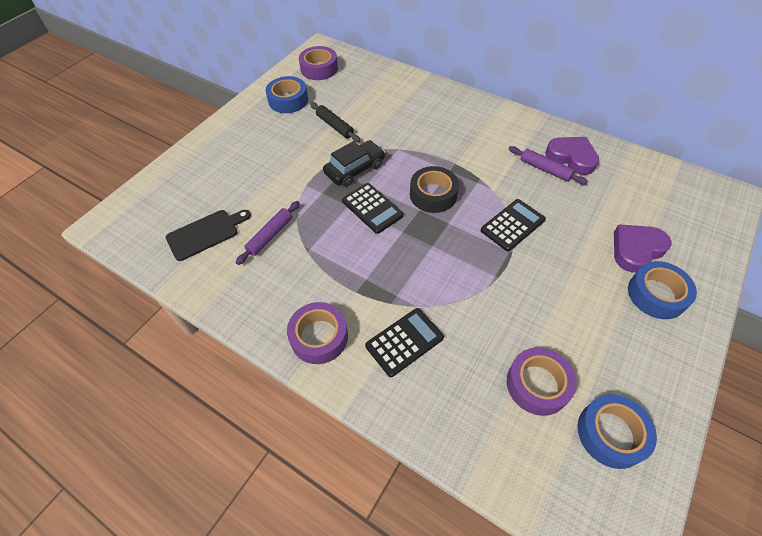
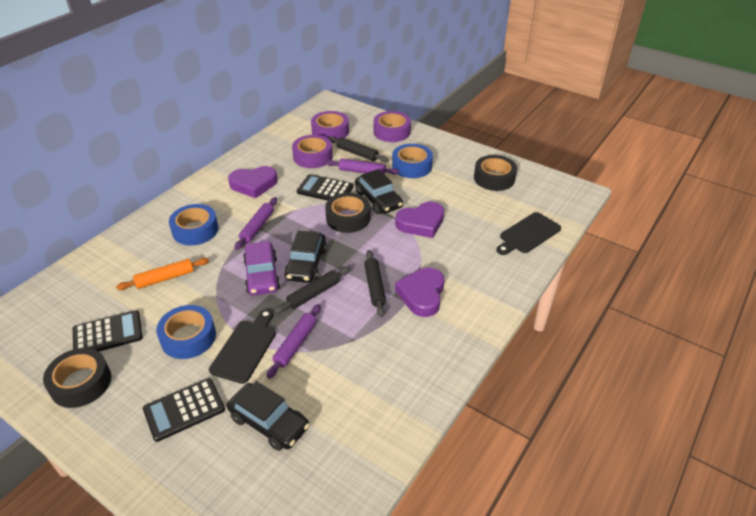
black car: [323,140,385,186] = 1 -> [227,381,309,451] [284,230,327,283] [355,169,403,214] = 3
black cutting board: [166,210,251,261] = 1 -> [209,309,276,384] [496,212,561,255] = 2
black rolling pin: [310,102,360,142] = 1 -> [274,266,351,314] [328,136,388,162] [364,250,386,317] = 3
black tape: [410,166,459,213] = 1 -> [43,348,111,408] [325,193,370,233] [474,155,517,191] = 3
orange rolling pin: none = 0 -> [116,258,209,290] = 1
purple car: none = 0 -> [243,241,280,295] = 1
purple heart: [545,137,599,175] [614,224,672,273] = 2 -> [228,166,277,198] [395,202,444,238] [395,268,444,317] = 3
purple rolling pin: [235,201,300,265] [509,146,588,185] = 2 -> [235,197,277,250] [267,304,321,379] [326,159,399,175] = 3

